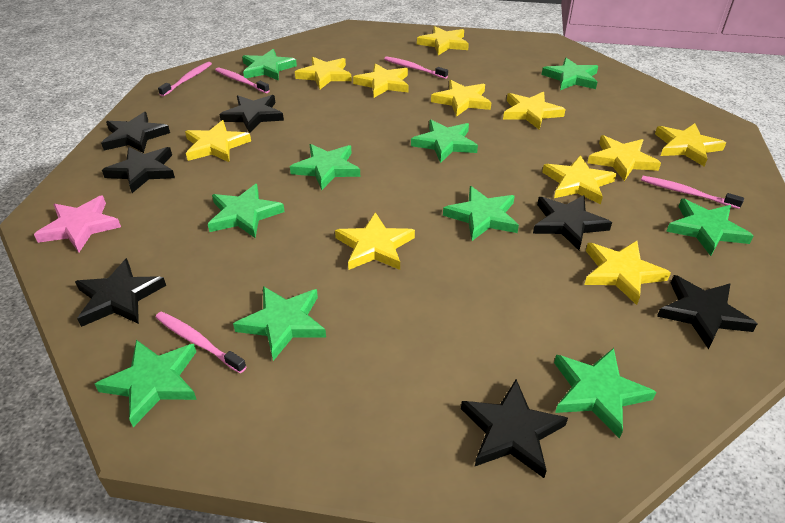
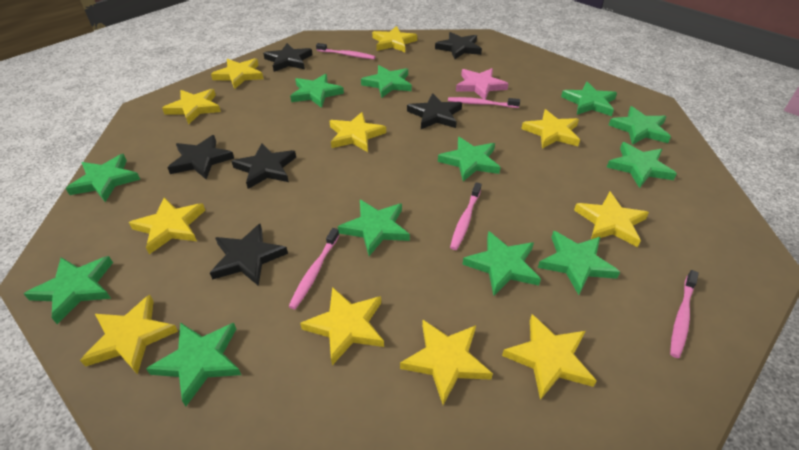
black star: [75,258,166,327] [101,112,170,153] [102,147,175,193] [219,95,284,133] [461,379,568,478] [533,195,612,250] [657,275,757,349] = 7 -> [167,135,234,179] [210,224,288,286] [231,143,296,189] [263,43,313,72] [407,93,462,129] [435,32,482,59] = 6
green star: [95,340,197,427] [208,184,285,238] [233,286,326,361] [242,49,297,81] [290,144,360,190] [411,120,478,163] [443,186,519,241] [541,58,598,90] [554,348,656,439] [666,198,754,256] = 10 -> [24,256,113,324] [65,154,140,202] [146,322,241,406] [290,74,344,108] [338,200,410,256] [361,65,412,98] [438,137,501,182] [462,231,541,296] [538,231,620,295] [561,82,617,116] [607,142,677,188] [609,106,671,145] = 12

